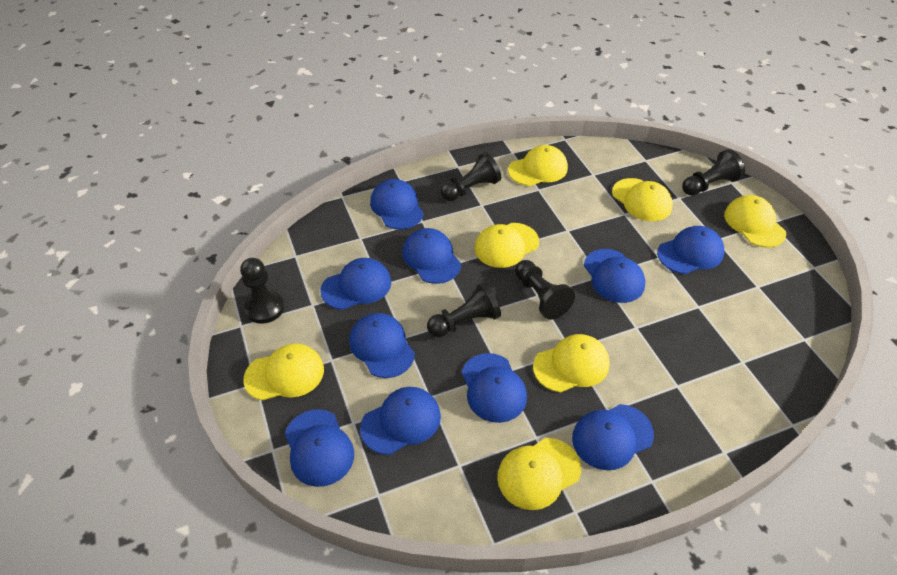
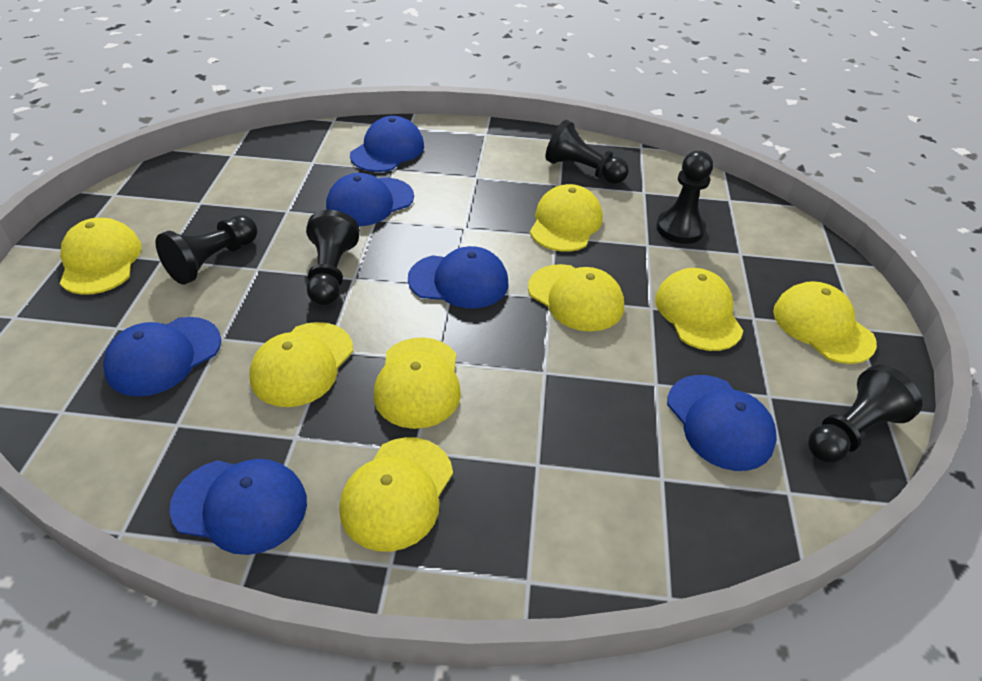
blue cap: [285,409,354,487] [320,258,391,310] [349,313,415,378] [360,387,441,455] [370,179,424,230] [402,228,461,284] [462,353,527,423] [572,404,654,470] [584,249,645,303] [657,226,724,274] = 10 -> [103,317,221,397] [169,459,307,555] [326,173,414,226] [350,116,424,172] [408,246,508,308] [667,375,777,471] = 6
yellow cap: [243,343,324,401] [475,223,539,268] [497,438,581,510] [508,145,568,186] [533,334,610,392] [612,178,673,221] [724,195,786,248] = 7 -> [60,218,142,295] [250,322,353,407] [340,437,453,552] [374,337,461,429] [528,264,624,332] [530,184,603,252] [655,268,743,351] [773,281,877,364] = 8

